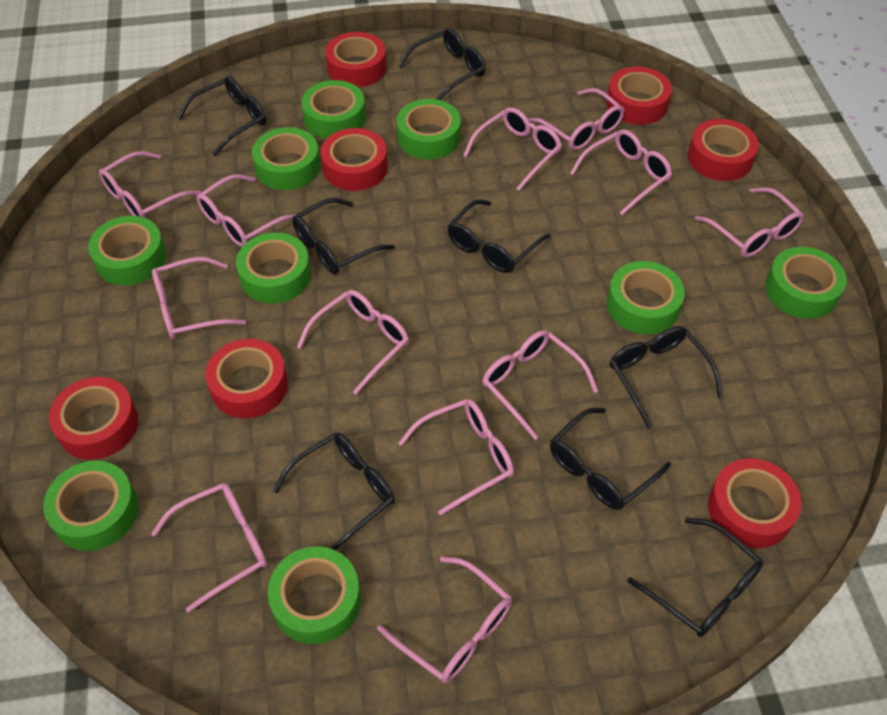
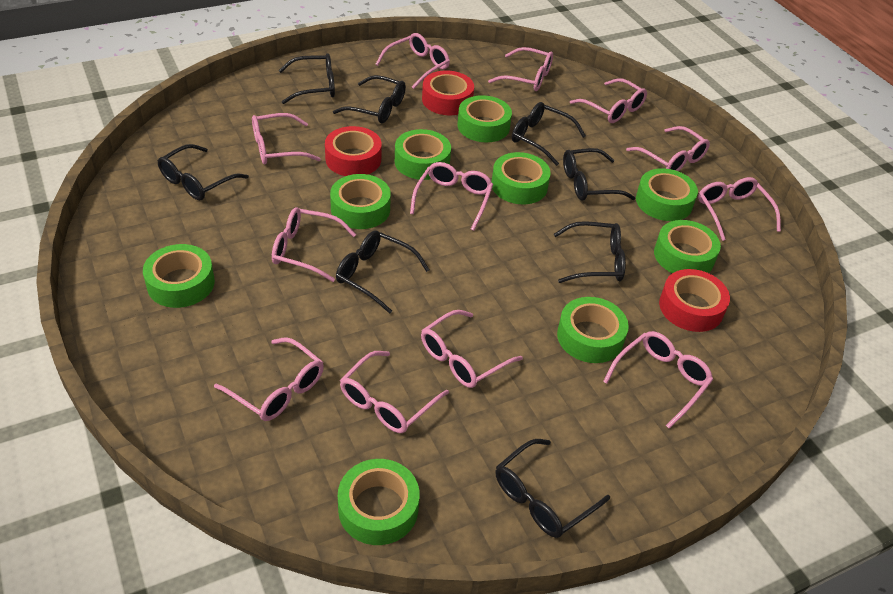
red tape: [49,377,138,460] [205,339,288,418] [321,128,388,191] [325,32,387,87] [606,67,672,125] [688,119,759,181] [708,458,802,548] = 7 -> [325,126,382,176] [422,70,474,115] [659,269,730,332] = 3

